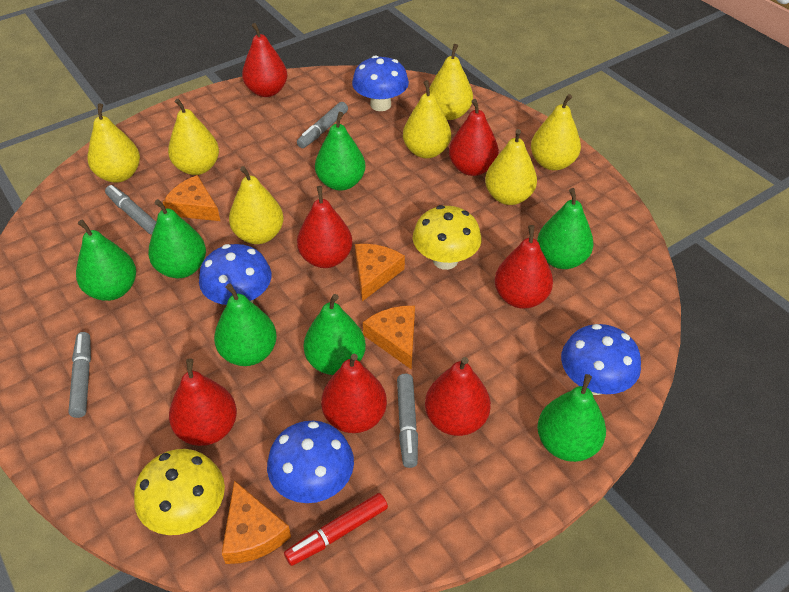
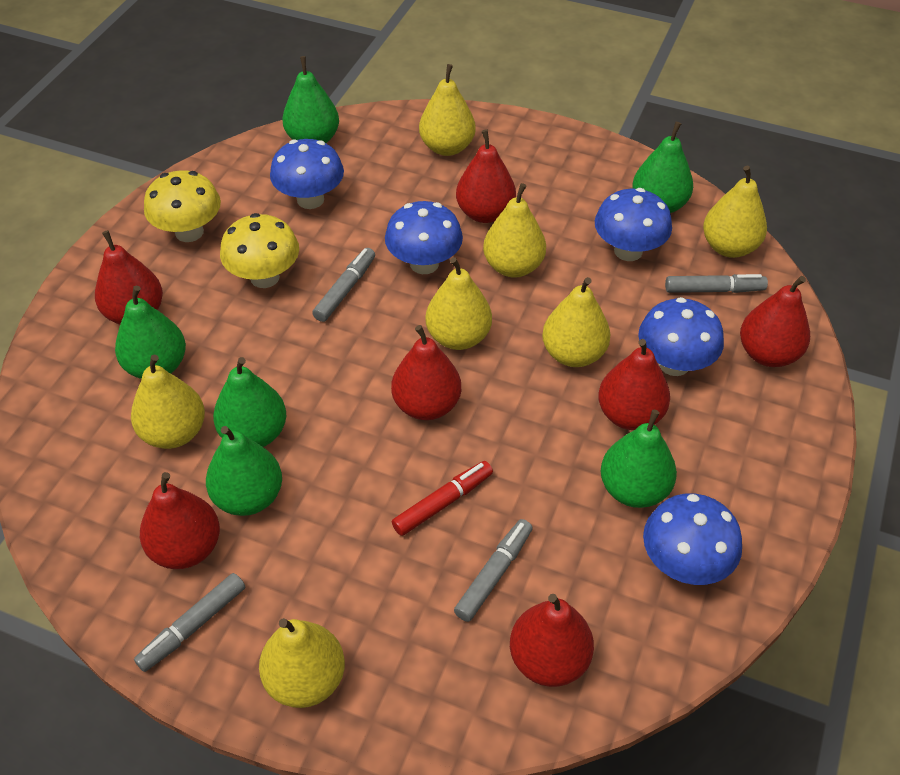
blue mushroom: [199,244,271,305] [267,421,354,503] [352,55,409,111] [561,324,641,395] = 4 -> [270,139,344,209] [385,201,463,274] [595,188,672,261] [638,297,724,376] [643,493,742,585] = 5
green pear: [76,220,136,301] [148,199,206,278] [214,283,277,366] [304,294,366,375] [315,112,365,191] [537,188,594,269] [537,374,606,462] = 7 -> [115,286,186,379] [206,426,282,516] [213,357,286,447] [282,56,339,143] [601,410,677,508] [633,122,693,213] = 6
orange cheese: [163,175,220,221] [222,480,291,564] [355,244,405,301] [363,306,415,370] = 4 -> none = 0

